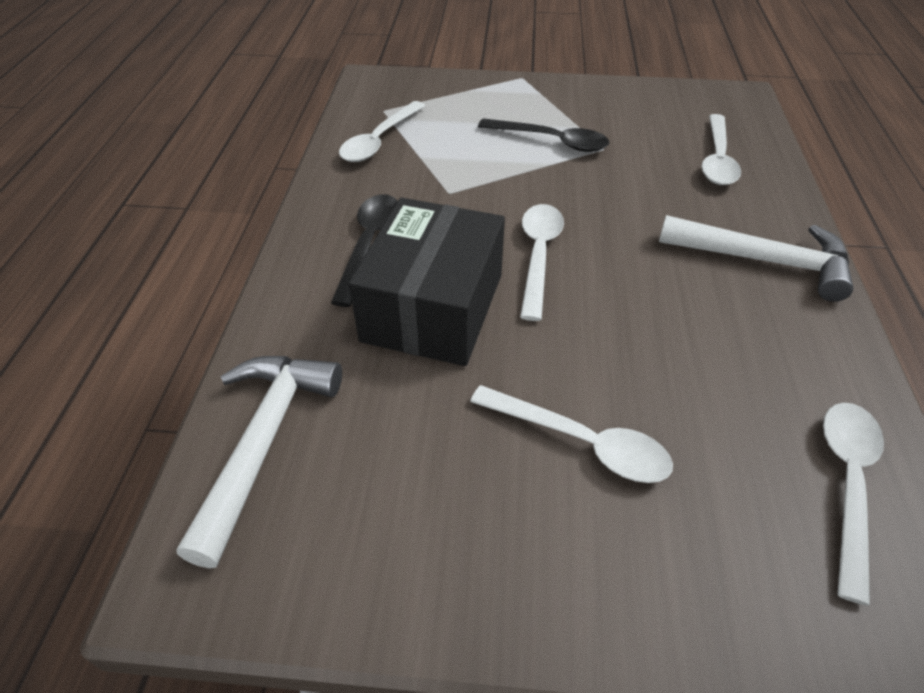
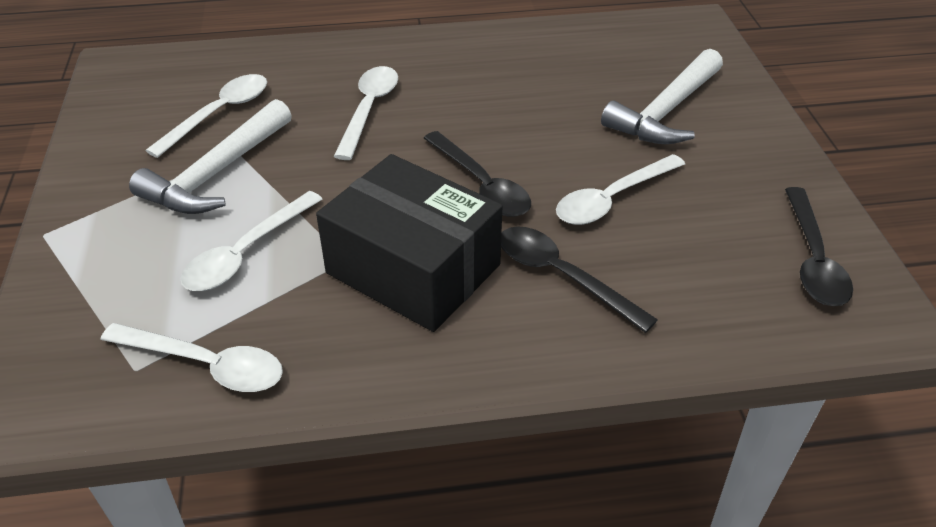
black spoon: [331,194,398,307] [478,118,609,152] = 2 -> [424,131,531,217] [501,226,658,333] [785,187,853,306] = 3

